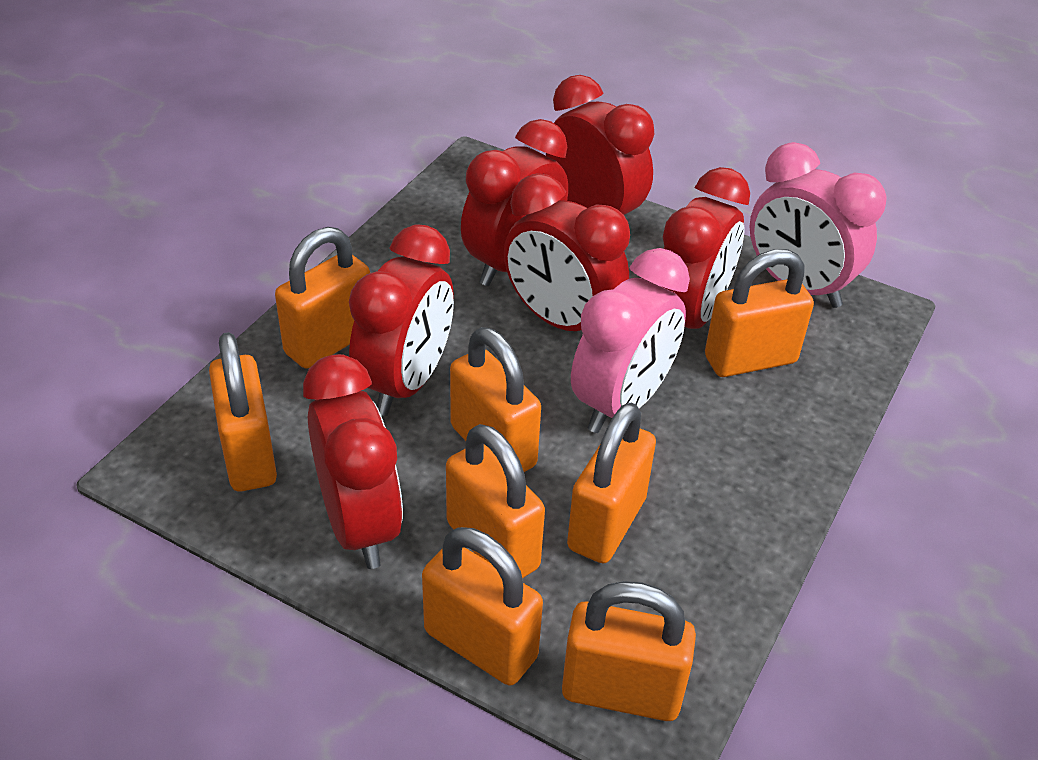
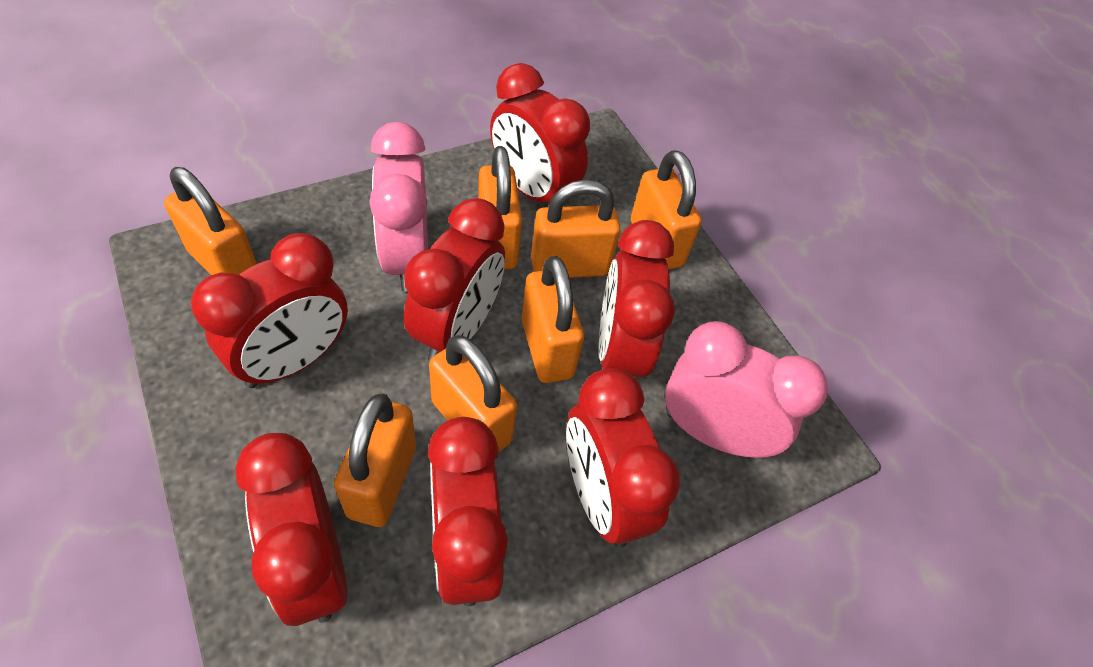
orange padlock: [209,332,277,491] [275,227,370,369] [422,527,543,686] [446,424,545,578] [450,327,541,472] [562,581,696,721] [567,403,656,563] [705,249,814,377] = 8 -> [164,167,257,275] [334,393,416,527] [429,335,517,452] [478,146,522,269] [521,256,584,383] [531,180,621,278] [631,150,702,270] = 7
red clock: [303,354,403,569] [349,224,454,416] [461,119,568,286] [504,173,630,331] [546,75,655,215] [663,167,750,329] = 6 -> [191,233,348,388] [235,433,348,626] [404,198,505,362] [428,417,508,607] [490,63,590,202] [566,368,680,548] [599,220,675,378] = 7

